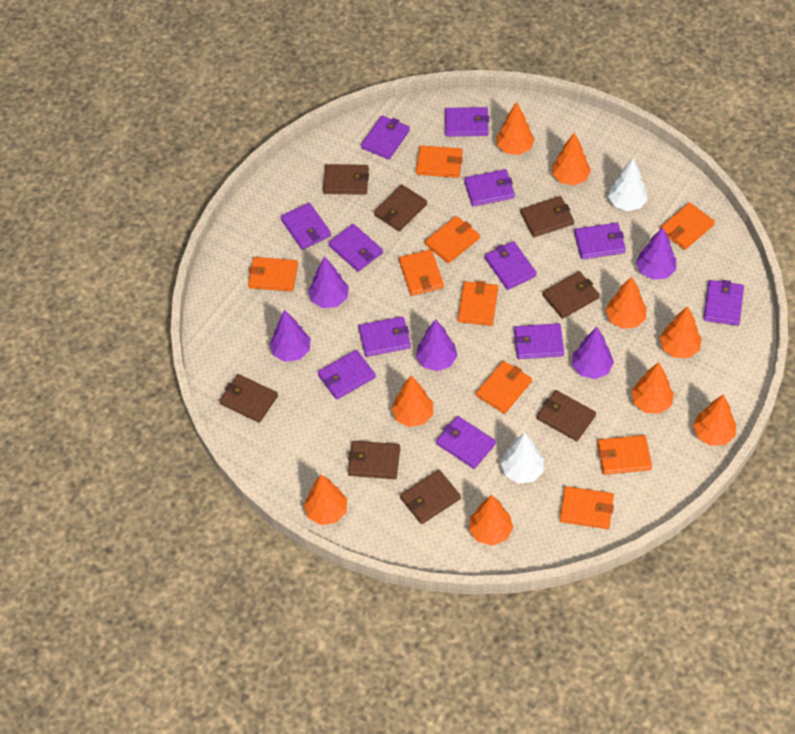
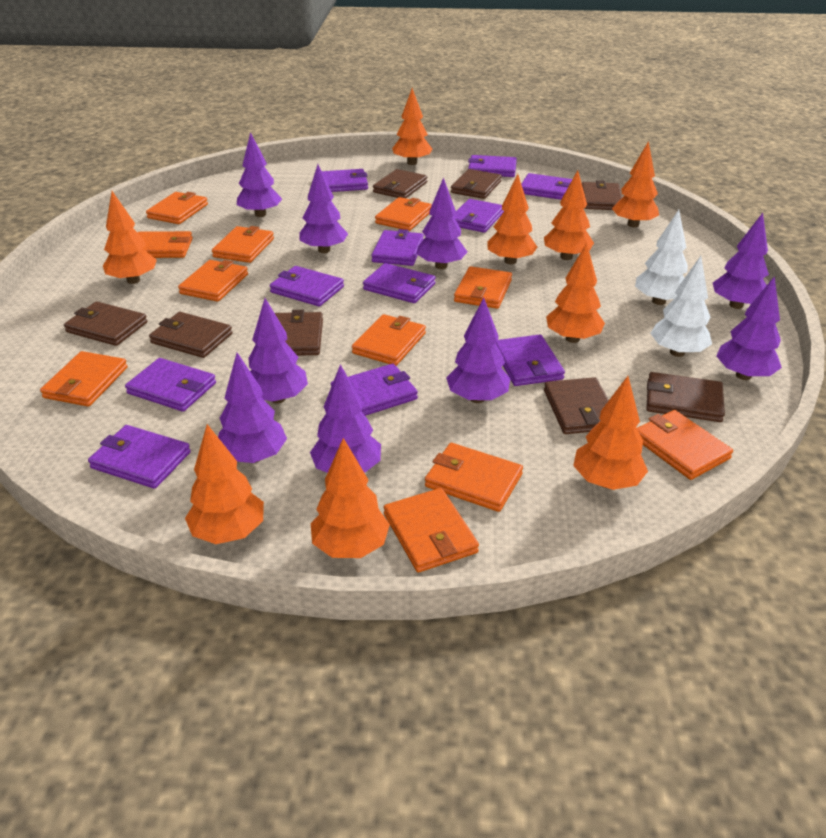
orange wallet: [248,257,298,291] [399,249,444,296] [416,146,463,178] [425,216,480,263] [458,281,498,326] [476,361,532,414] [560,486,614,529] [597,435,652,475] [660,202,715,250] = 9 -> [40,351,128,407] [137,231,193,258] [146,192,208,224] [178,260,248,302] [212,226,274,263] [352,314,426,366] [375,197,432,231] [384,488,479,573] [425,443,523,512] [454,266,512,309] [637,410,733,480] = 11
purple tree: [269,310,310,362] [308,256,349,308] [416,319,457,371] [572,327,614,379] [636,227,676,280] = 5 -> [218,353,287,463] [237,132,282,217] [248,298,308,404] [299,165,348,253] [310,364,381,473] [417,177,467,269] [446,298,511,403] [713,213,769,309] [716,276,782,380] = 9
purple wallet: [281,203,331,250] [318,350,376,400] [328,224,383,272] [359,316,411,357] [361,115,410,160] [436,416,496,469] [445,107,489,137] [464,169,515,207] [485,241,537,290] [514,323,564,359] [574,223,626,259] [704,280,744,326] = 12 -> [88,425,191,489] [125,358,216,412] [270,266,344,307] [322,169,368,192] [331,364,418,416] [363,263,436,303] [371,229,424,266] [454,199,504,233] [468,155,517,177] [496,334,565,386] [521,173,572,200] = 11

